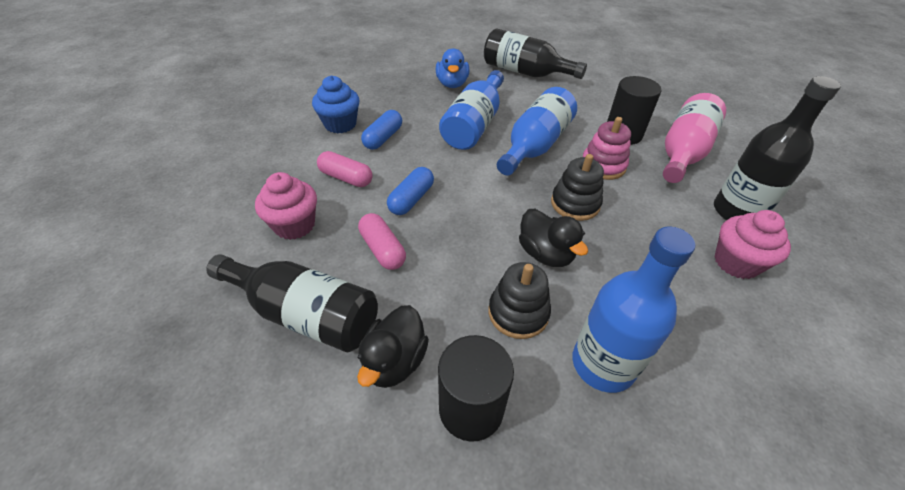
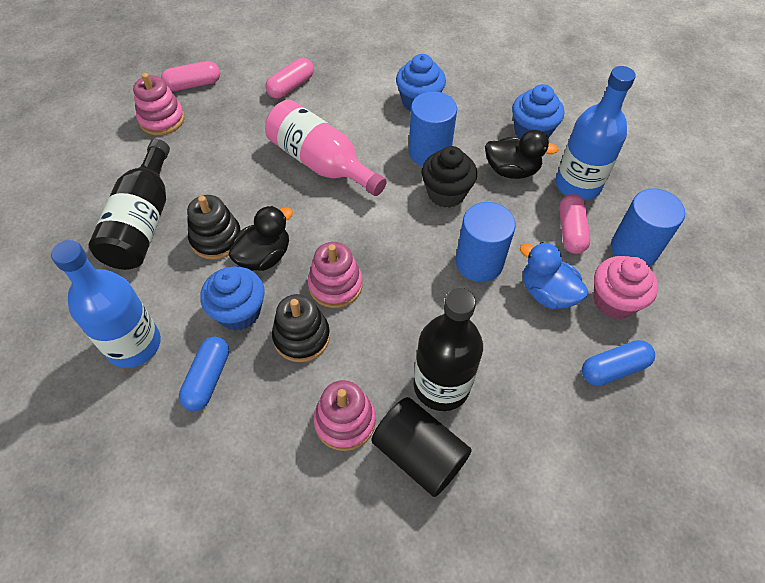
black bottle: [206,254,378,352] [484,28,587,79] [714,76,841,220] = 3 -> [88,139,170,270] [414,288,483,411] = 2
black cupcake: none = 0 -> [422,146,477,208] = 1
black cylinder: [438,335,514,442] [607,76,661,145] = 2 -> [371,397,472,497] = 1
blue bottle: [439,70,504,150] [497,87,577,176] [572,226,695,393] = 3 -> [51,240,161,368] [556,66,636,201] = 2
blue cupcake: [312,76,360,133] = 1 -> [200,266,265,331] [396,54,446,112] [512,84,564,138] = 3
blue cylinder: none = 0 -> [408,91,457,166] [456,202,516,282] [611,189,685,266] = 3
pink capsule: [317,151,373,187] [358,213,406,270] = 2 -> [161,61,220,91] [265,58,314,98] [559,194,590,254] = 3
pink cupcake: [255,172,317,240] [715,210,791,279] = 2 -> [593,256,658,319] = 1
pink stacking toy: [583,117,631,180] = 1 -> [133,73,185,135] [308,242,362,308] [314,380,376,451] = 3

